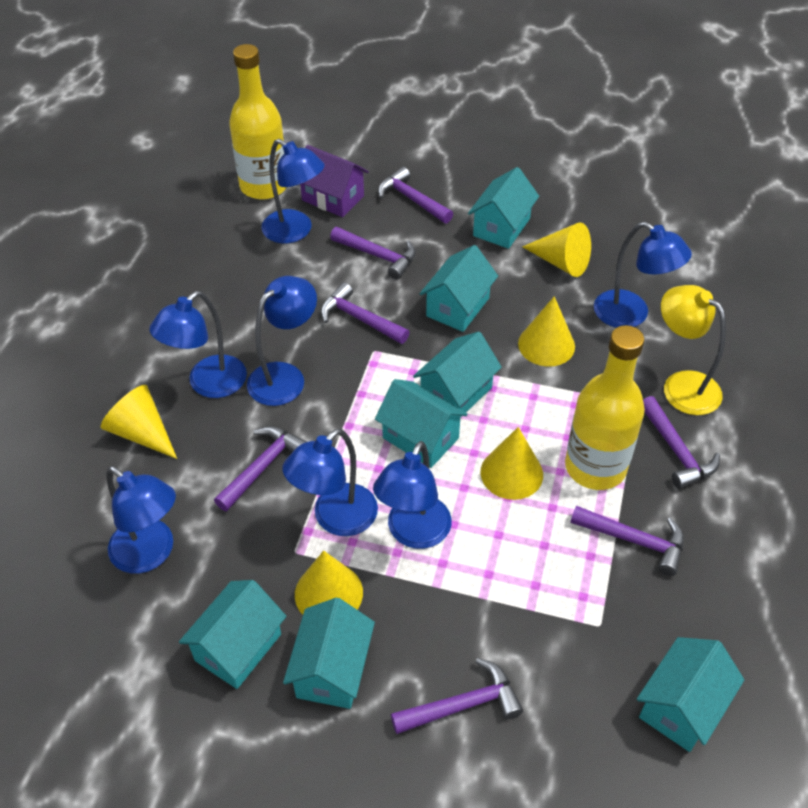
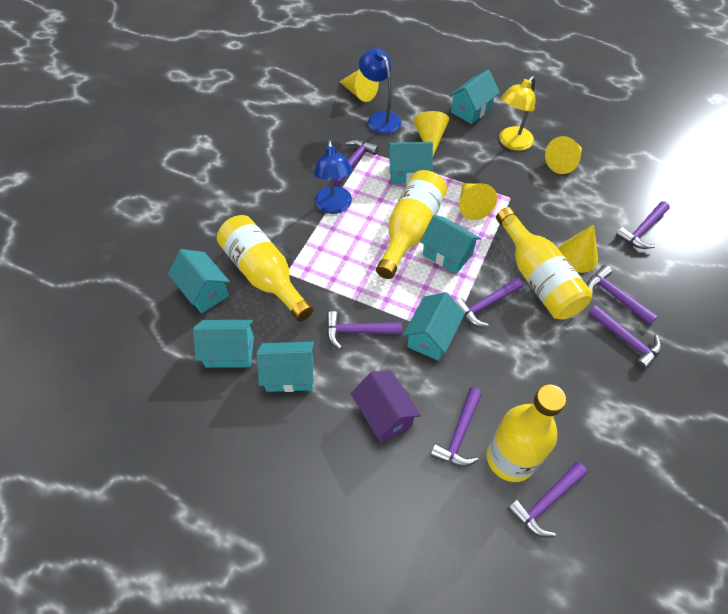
blue lamp: [106,466,176,574] [149,291,247,398] [247,276,317,406] [261,139,325,243] [282,428,378,536] [373,441,452,549] [594,222,692,328] = 7 -> [314,140,352,214] [359,48,401,134] = 2
purple hammer: [214,426,307,511] [321,282,410,344] [330,227,416,280] [378,167,453,224] [391,658,523,734] [570,505,684,576] [643,396,720,489] = 7 -> [327,311,402,349] [333,139,379,185] [430,387,482,467] [455,277,523,327] [507,462,587,538] [587,265,658,325] [588,305,662,370] [616,201,670,249] = 8
yellow bottle: [229,44,287,200] [565,325,645,490] = 2 -> [217,215,313,322] [376,170,447,279] [487,384,566,482] [496,207,593,320] = 4

